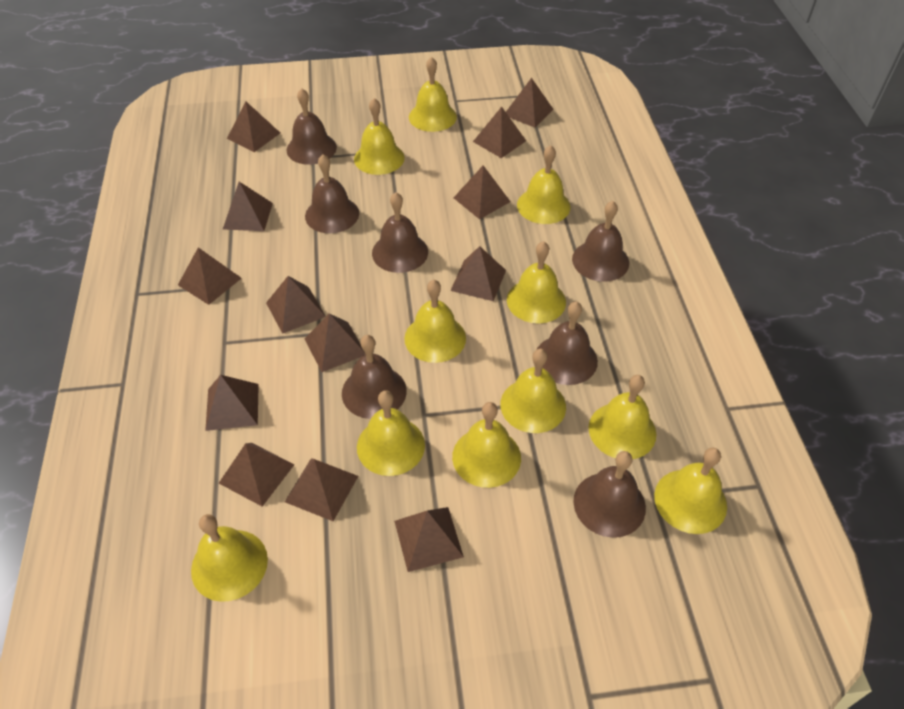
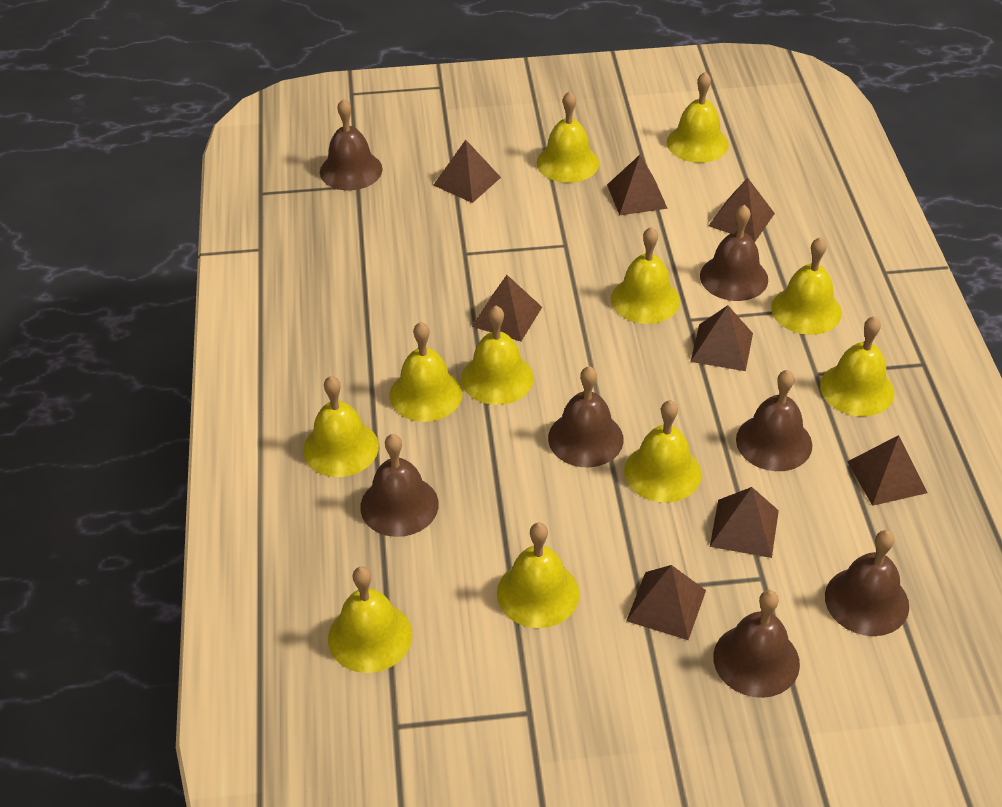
brown pyramid: [178,247,242,305] [205,375,259,431] [219,443,295,506] [223,182,273,231] [227,102,280,152] [266,276,326,334] [285,458,358,521] [305,313,365,372] [394,507,464,572] [450,246,506,301] [454,165,510,219] [473,107,526,158] [506,78,553,128] = 13 -> [433,140,501,203] [472,275,542,341] [607,155,668,216] [626,565,706,640] [691,305,753,371] [709,178,775,242] [710,487,779,558] [847,435,928,506] = 8

